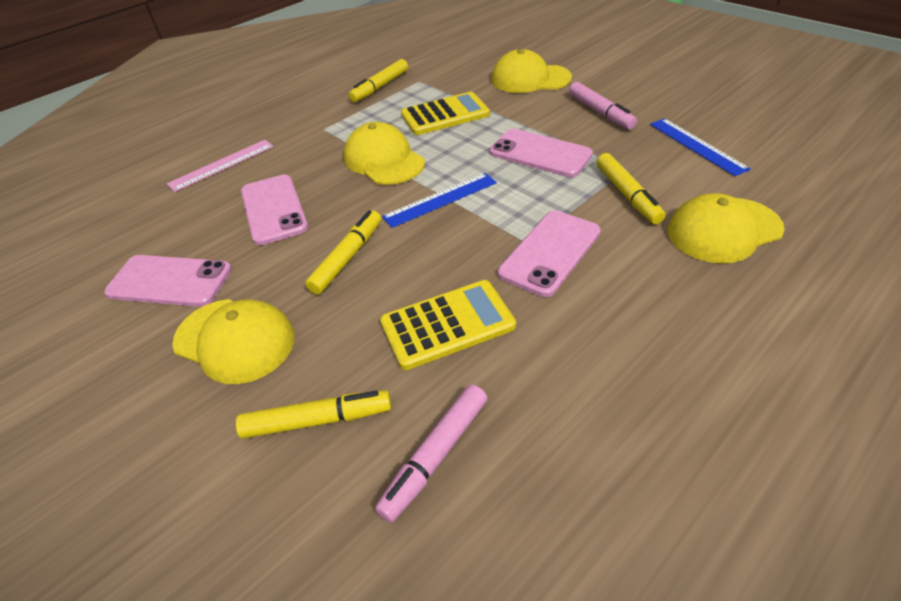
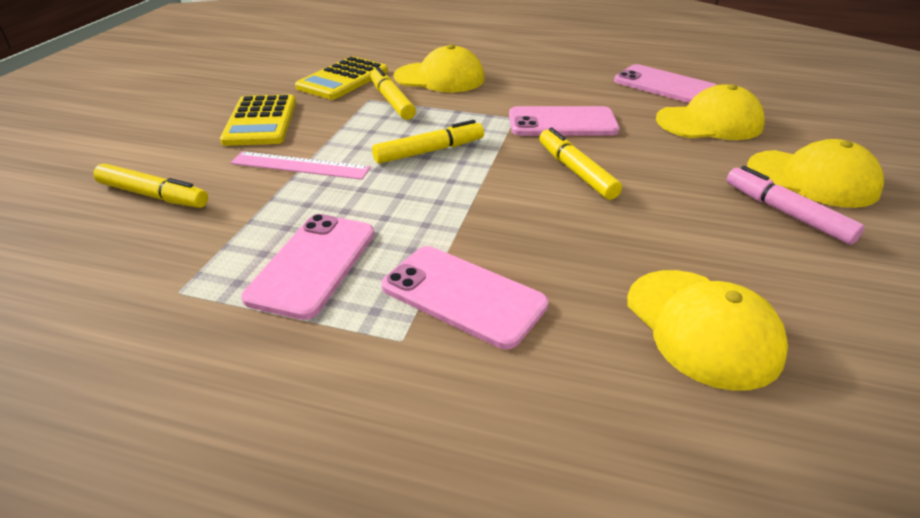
blue ruler: [382,173,497,228] [650,118,751,176] = 2 -> none = 0
pink marker: [375,384,487,523] [569,82,637,130] = 2 -> [727,166,865,245] = 1

